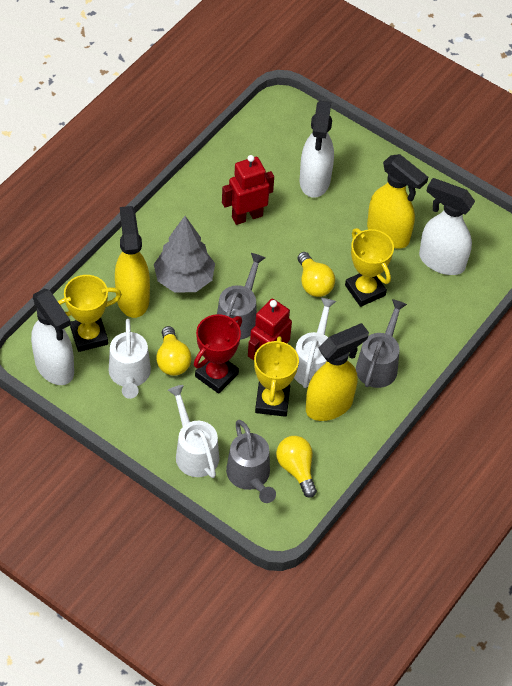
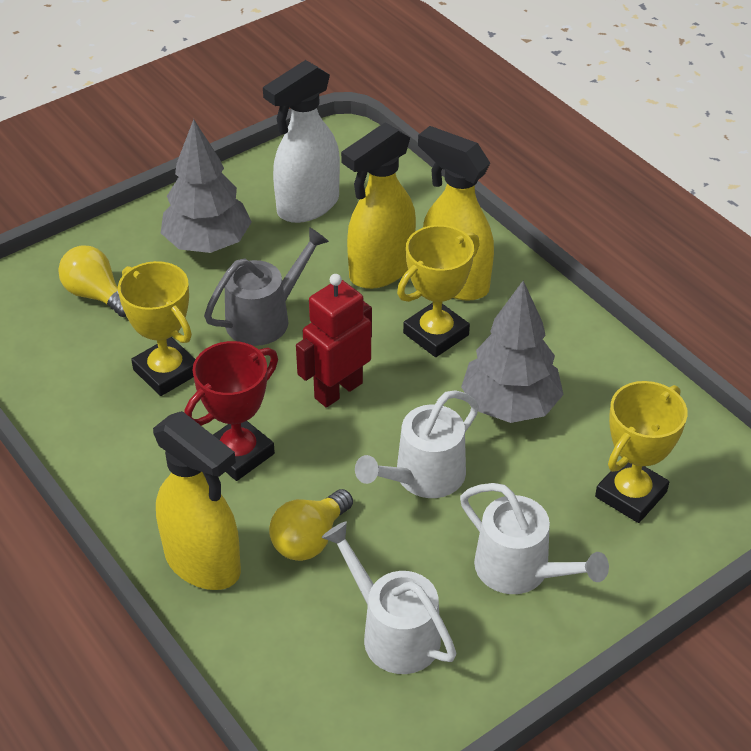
grey tree: [154,216,215,293] = 1 -> [161,119,251,253] [461,281,564,423] = 2
grey watering can: [217,253,265,340] [226,420,276,503] [356,299,407,388] = 3 -> [204,227,329,346] = 1
red robot: [222,155,274,225] [248,299,292,360] = 2 -> [296,274,372,407] = 1
white spray bottle: [31,289,74,385] [299,101,334,198] [419,178,475,275] = 3 -> [263,60,340,223] = 1
yellow light bulb: [156,326,192,376] [276,436,317,498] [298,252,335,297] = 3 -> [58,245,126,317] [269,489,353,561] = 2

